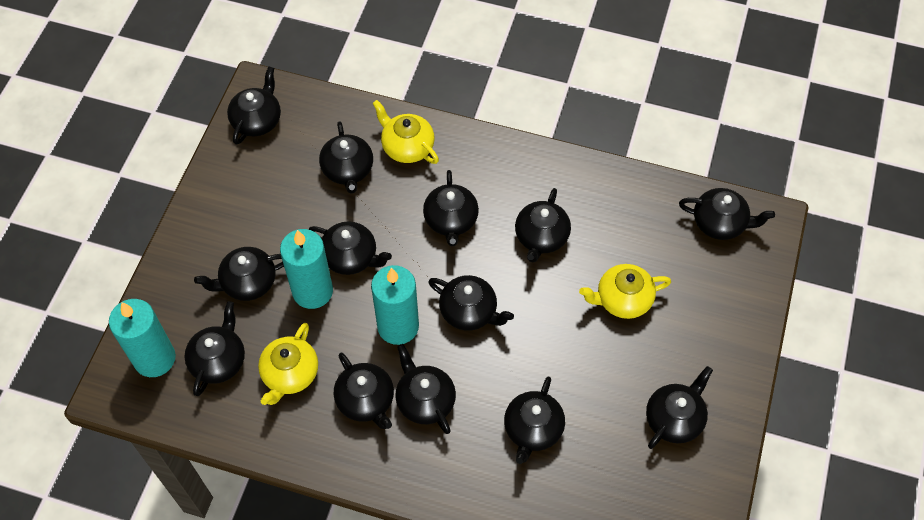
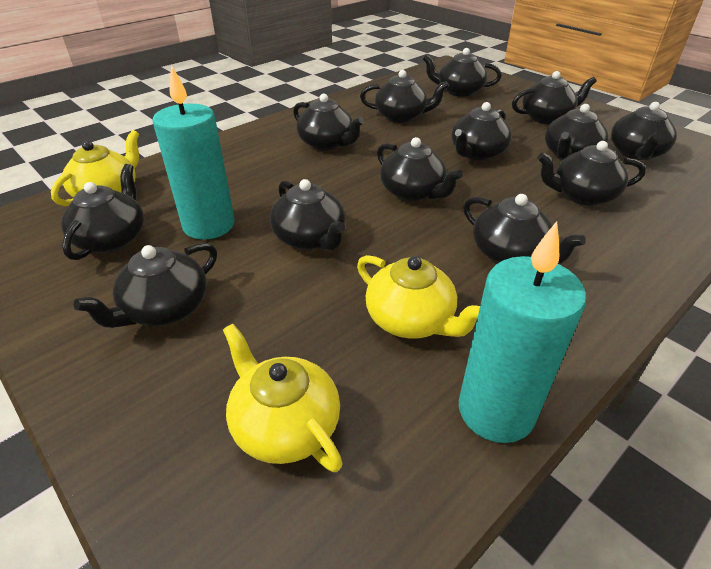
turquoise candle: [109,299,176,377] [280,229,333,309] [371,265,419,345] = 3 -> [152,65,235,240] [459,221,586,443] = 2

